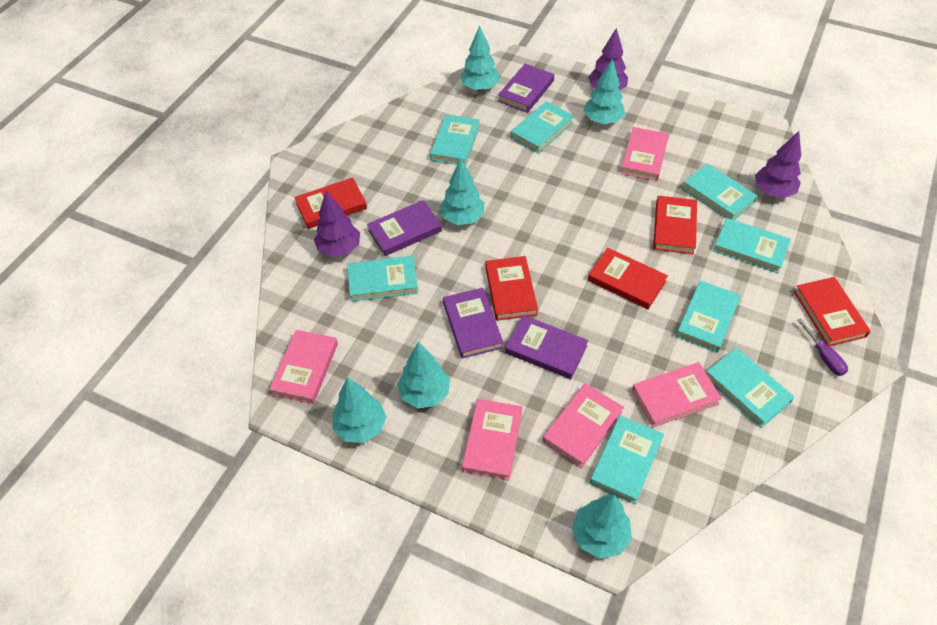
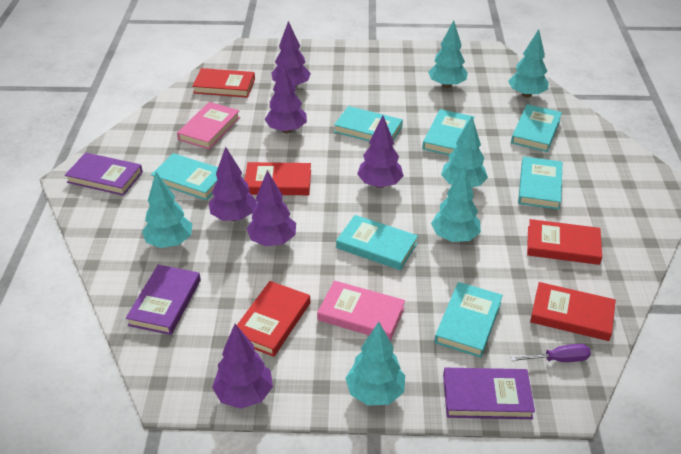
pink book: [269,330,338,404] [462,399,522,480] [543,383,624,468] [621,127,669,181] [632,362,722,427] = 5 -> [177,102,240,149] [317,281,405,341] = 2
purple book: [367,200,442,256] [443,288,503,359] [498,64,554,113] [505,315,588,379] = 4 -> [65,152,143,196] [126,265,201,335] [443,368,535,419] = 3
purple tree: [314,191,360,257] [588,28,628,90] [755,131,801,198] = 3 -> [209,147,257,221] [212,324,273,409] [247,170,296,246] [264,63,307,133] [272,21,311,88] [357,115,404,188] = 6
turquoise book: [347,256,418,302] [430,114,480,166] [511,101,574,154] [590,415,664,504] [676,280,741,353] [682,163,758,220] [707,348,794,428] [713,218,791,273] = 8 -> [151,153,218,200] [334,106,403,142] [336,215,418,270] [422,109,475,155] [435,282,503,358] [511,104,562,152] [518,157,562,210] = 7

